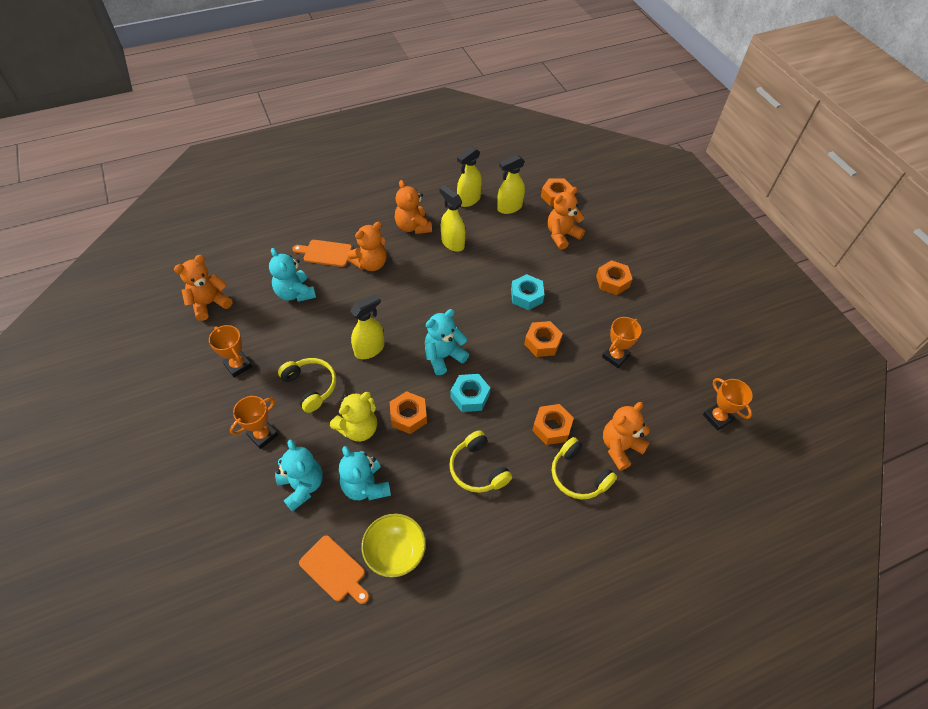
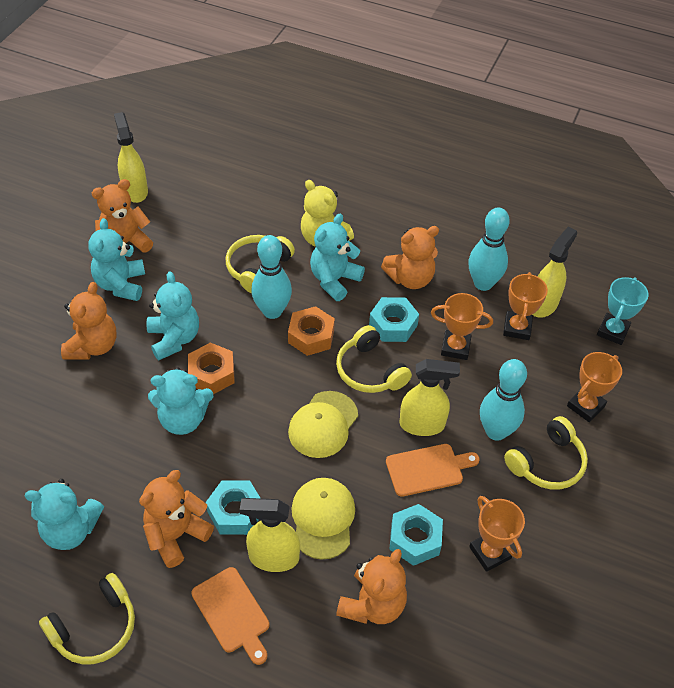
orange nut: [390,391,427,434] [524,321,563,357] [532,404,574,445] [541,178,573,206] [596,260,632,295] = 5 -> [188,343,235,394] [288,306,335,356] = 2
turquoise bowling pin: none = 0 -> [251,235,292,319] [468,208,510,291] [480,359,527,441] = 3
turquoise nut: [450,374,490,412] [511,274,545,310] = 2 -> [206,480,261,535] [369,297,419,342] [389,504,443,566] = 3
turquoise teddy bear: [269,248,316,302] [275,439,323,512] [339,446,391,500] [425,309,469,375] = 4 -> [25,479,104,550] [88,218,145,301] [146,272,199,360] [148,367,213,435] [310,214,365,301] = 5
turquoise trophy: none = 0 -> [597,277,649,345] = 1
yellow bowl: [361,514,426,577] = 1 -> none = 0
yellow cap: none = 0 -> [288,391,358,458] [291,478,355,559] = 2
yellow headphones: [278,358,336,413] [449,430,512,493] [552,437,617,500] = 3 -> [39,573,135,664] [226,235,295,293] [336,325,412,393] [504,416,588,490] = 4

